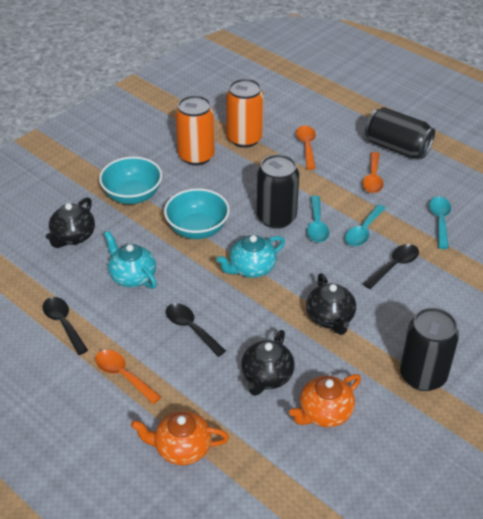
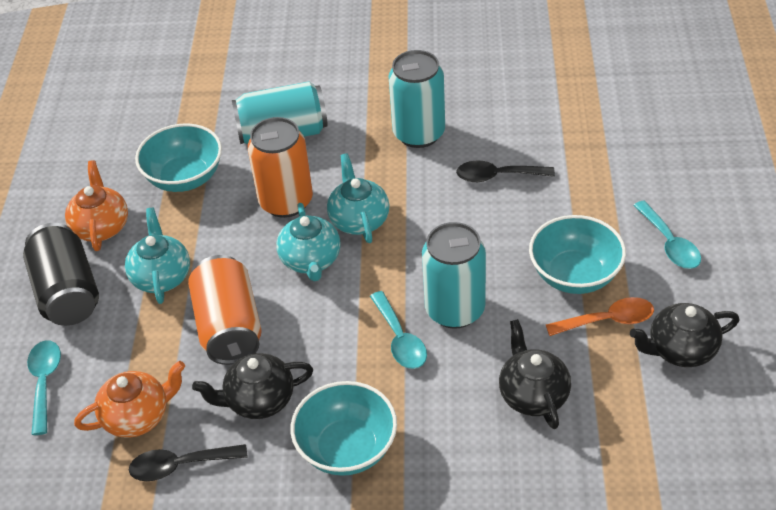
black can: [257,154,299,229] [365,107,435,159] [400,308,459,391] = 3 -> [23,223,99,326] = 1
black spoon: [43,297,88,355] [166,303,226,357] [362,244,419,289] = 3 -> [129,444,248,481] [456,161,555,182] = 2
orange spoon: [95,350,161,404] [296,125,316,170] [362,152,384,193] = 3 -> [546,297,654,336] = 1
turquoise bowl: [99,157,162,204] [164,188,230,239] = 2 -> [135,123,222,192] [291,381,397,476] [529,215,626,294] = 3
turquoise can: none = 0 -> [232,82,328,144] [389,50,445,148] [422,222,486,329] = 3
turquoise teapot: [104,231,157,289] [216,235,285,278] = 2 -> [125,208,190,304] [276,203,341,281] [327,153,390,243] = 3

